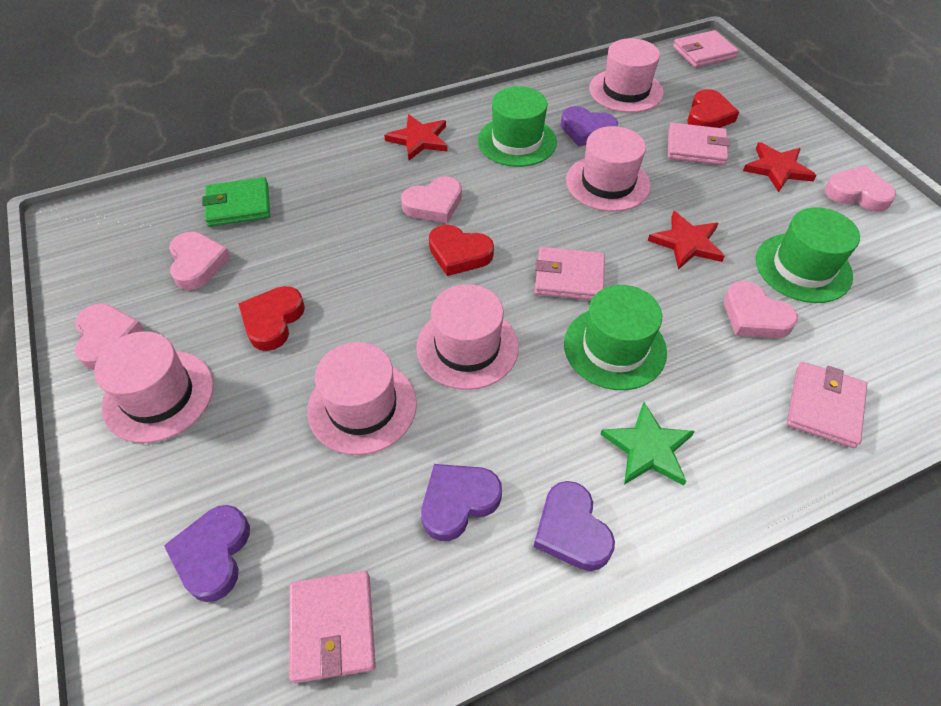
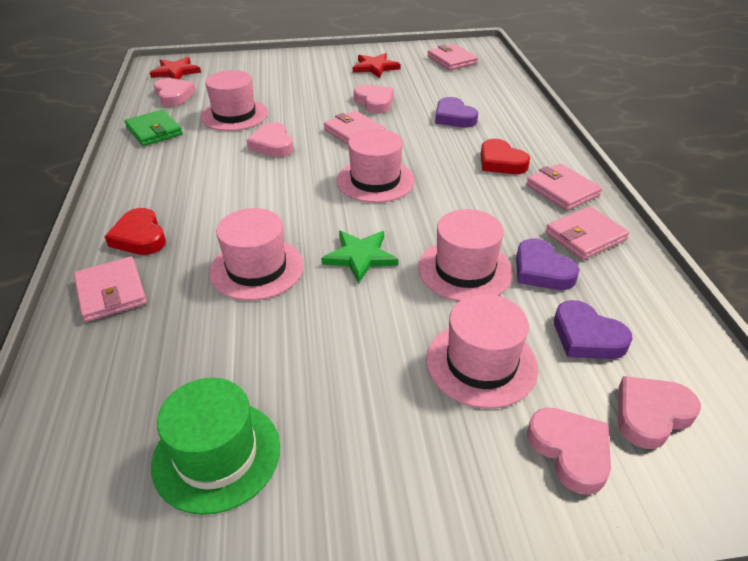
green hat: [478,86,557,167] [564,285,667,390] [756,207,860,303] = 3 -> [151,378,280,515] = 1
purple heart: [164,505,250,602] [421,464,502,541] [533,481,615,571] [561,106,618,147] = 4 -> [435,97,478,128] [516,239,580,290] [554,300,633,359] = 3
red heart: [238,286,305,351] [429,225,494,276] [687,89,739,128] = 3 -> [105,208,166,255] [481,139,530,174] = 2
red star: [384,114,448,160] [648,211,725,270] [743,142,817,192] = 3 -> [150,57,201,79] [353,53,401,78] = 2

